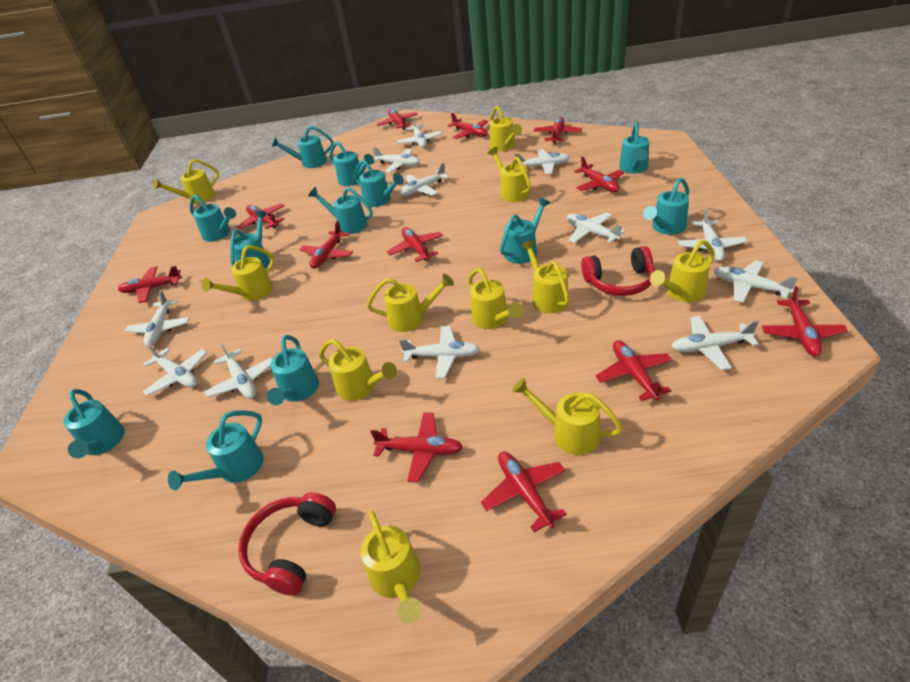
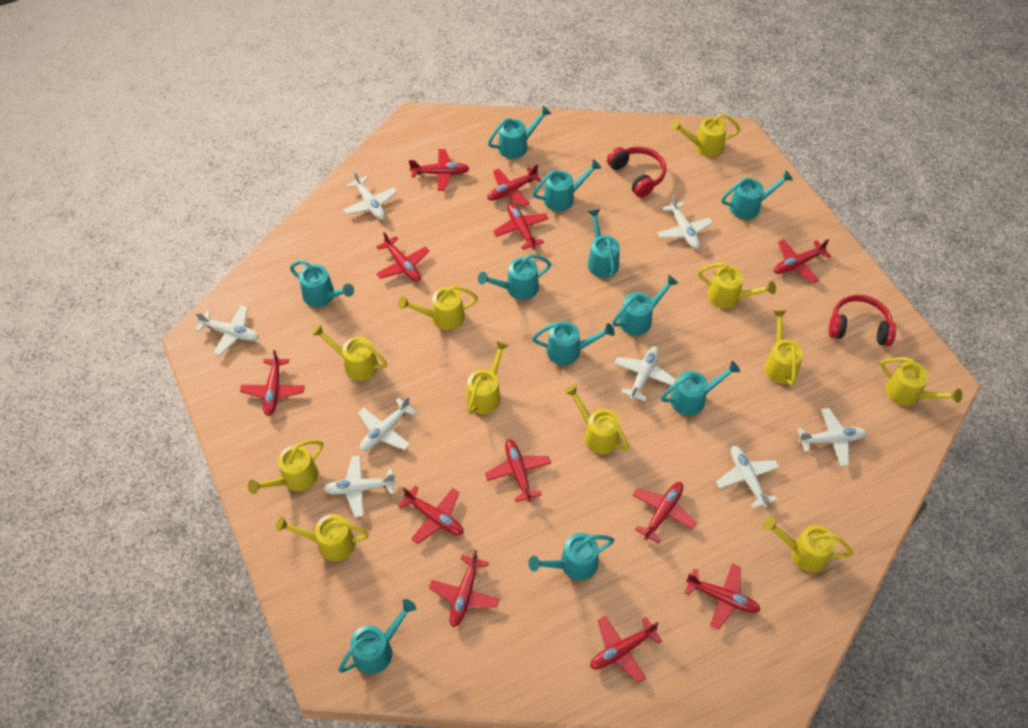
turquoise watering can: [63,389,125,458] [168,410,264,490] [190,195,236,242] [230,211,270,268] [267,335,319,405] [271,126,334,168] [308,187,373,234] [329,141,374,186] [354,160,404,207] [500,197,550,264] [619,122,649,174] [643,178,689,235] = 12 -> [290,260,354,307] [338,599,416,674] [478,254,551,300] [488,106,551,159] [528,533,614,580] [532,321,615,365] [533,159,601,211] [588,209,620,278] [612,275,678,336] [661,361,740,416] [721,171,793,220] = 11
white plane: [125,290,190,346] [143,344,208,396] [204,343,272,399] [372,147,420,173] [397,117,442,148] [399,163,450,196] [399,326,480,379] [515,149,570,175] [567,212,625,243] [672,316,759,370] [678,208,747,261] [713,260,798,303] = 12 -> [195,305,259,355] [323,456,396,517] [343,170,397,220] [358,396,417,451] [614,346,676,402] [658,195,713,249] [716,446,780,509] [798,408,867,466] = 8

